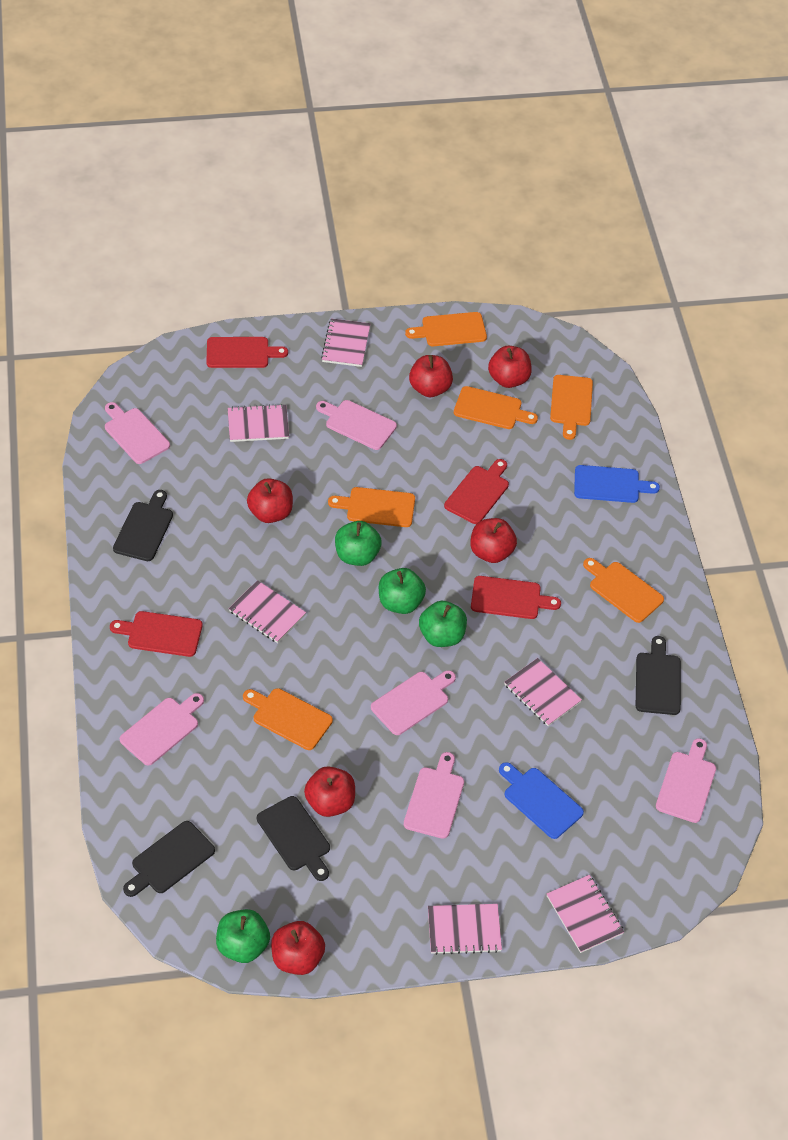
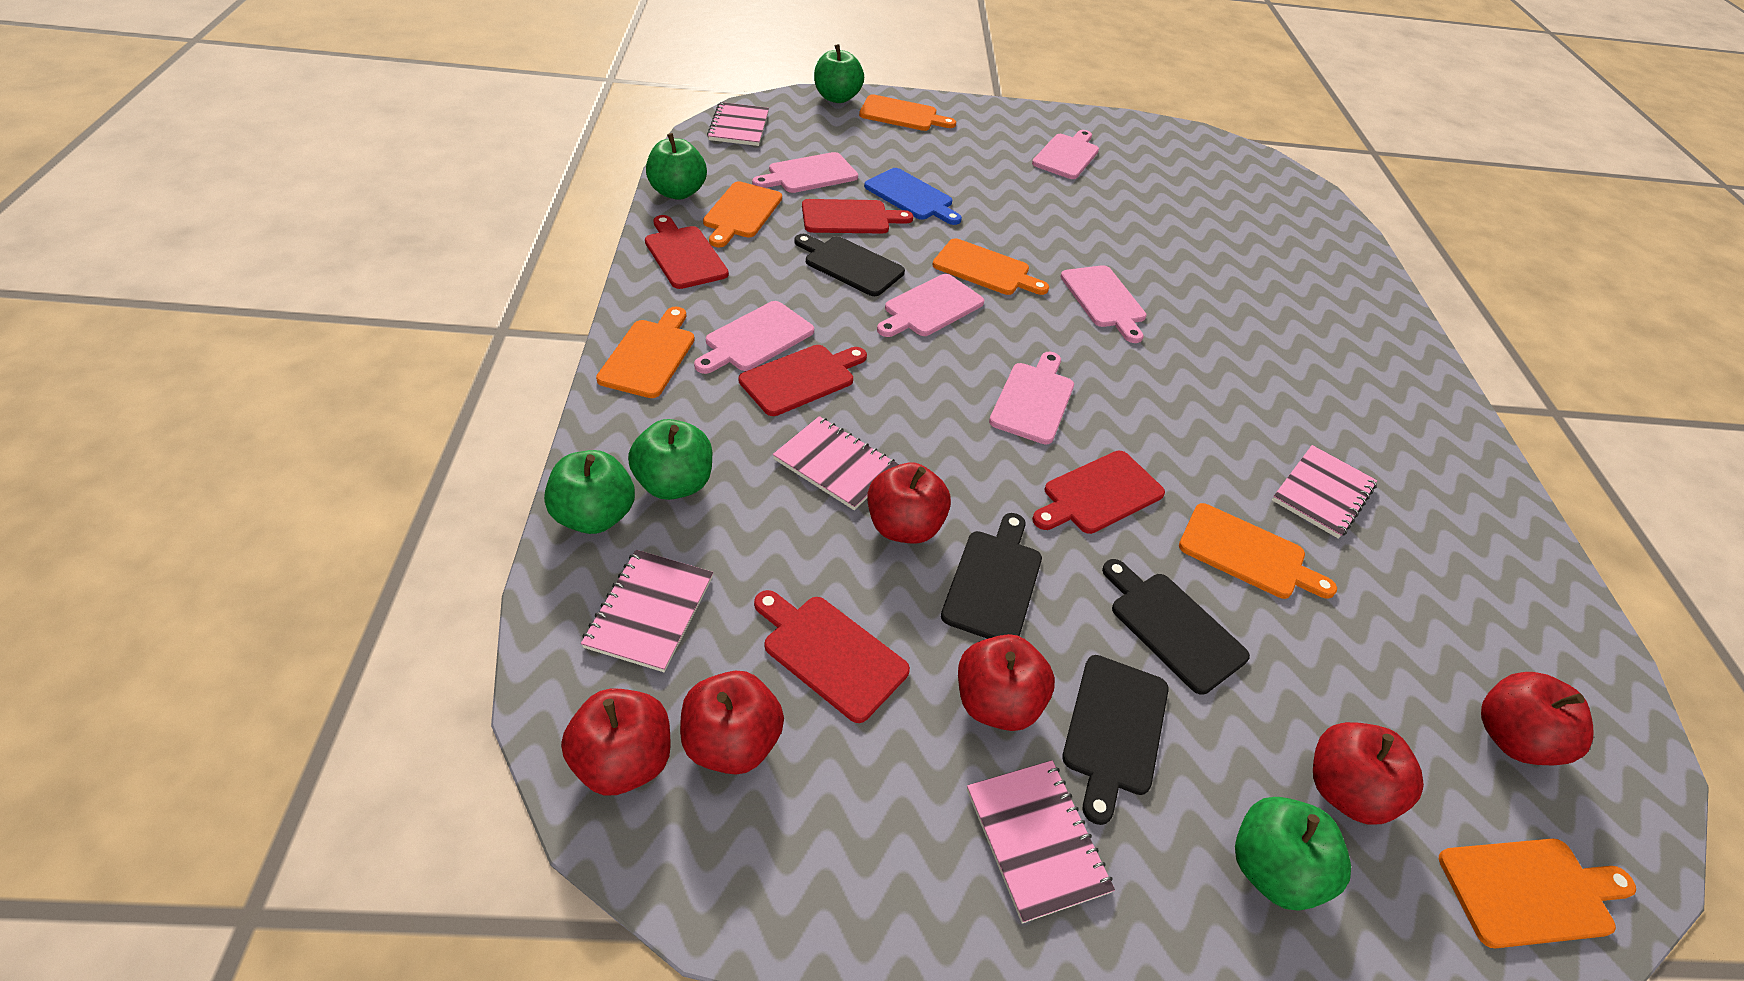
blue cutting board: [499,762,584,839] [574,465,660,503] = 2 -> [864,168,962,225] = 1
green apple: [216,909,270,963] [335,521,382,566] [379,568,426,614] [419,601,467,647] = 4 -> [544,450,635,534] [628,419,712,500] [646,133,707,200] [814,44,864,103] [1235,797,1351,911] = 5
pink notebook: [228,404,289,442] [229,580,306,643] [321,318,370,367] [428,904,502,955] [504,658,582,726] [547,875,624,953] = 6 -> [581,550,713,672] [707,102,769,146] [773,416,899,510] [967,760,1115,923] [1272,445,1377,539] = 5
red cutting board: [110,611,203,657] [206,337,288,368] [444,459,509,524] [471,576,561,619] = 4 -> [645,215,729,289] [739,345,867,416] [754,590,910,723] [802,199,913,233] [1032,451,1165,534] = 5

